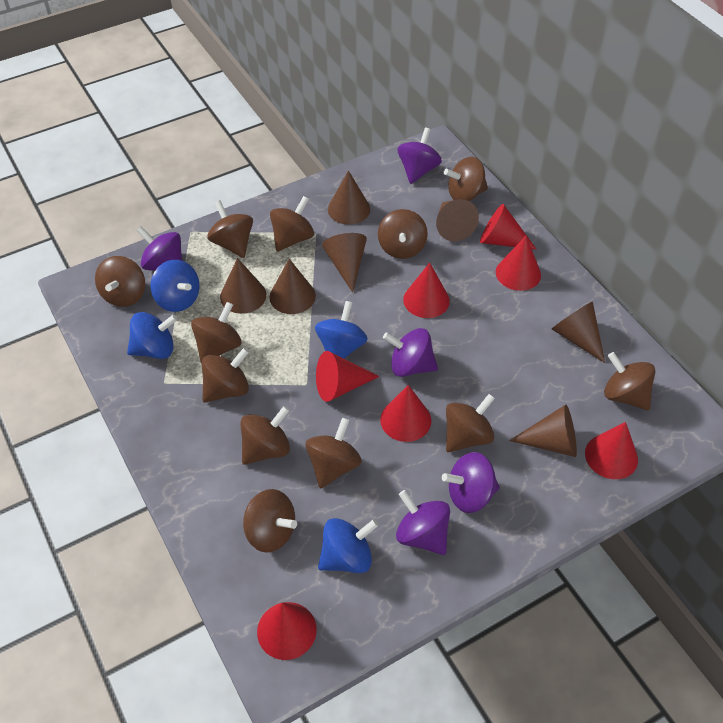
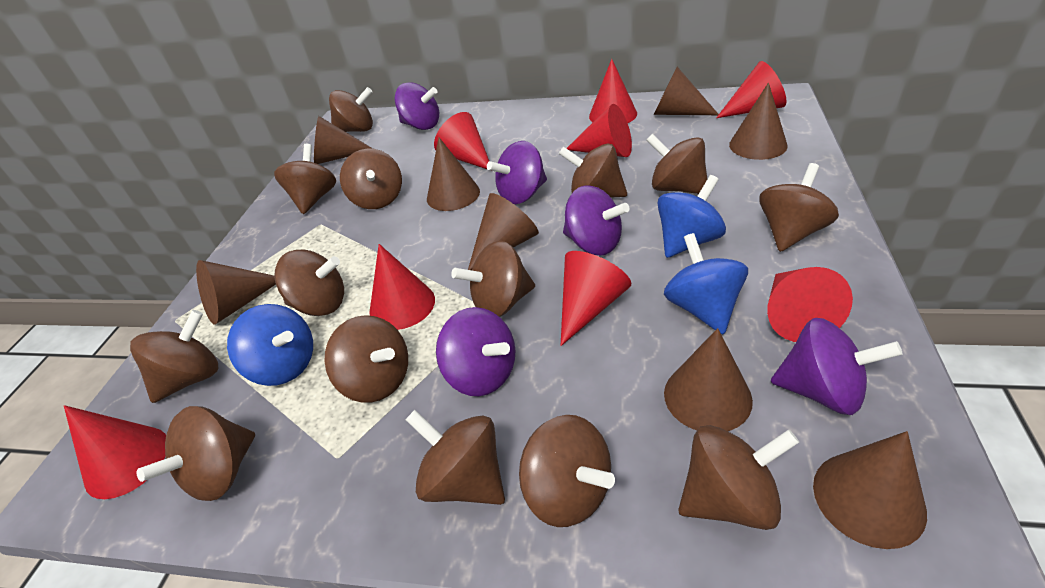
blue spinning top: [127,312,178,359] [151,260,200,312] [315,301,368,358] [318,518,379,573] = 4 -> [227,304,313,386] [657,175,726,258] [664,233,748,335] = 3
brown cone: [220,258,266,314] [269,259,316,314] [322,233,367,293] [328,170,370,225] [436,199,479,241] [509,405,577,457] [552,302,605,363] = 7 -> [196,260,276,325] [314,116,373,164] [427,137,480,211] [468,193,539,270] [654,67,719,115] [664,328,753,431] [729,82,788,160] [813,431,927,549] = 8
brown spinning top: [95,256,145,307] [191,302,242,364] [202,348,249,403] [207,200,253,258] [240,406,290,465] [243,489,297,553] [270,196,314,252] [306,418,362,489] [378,209,428,259] [444,157,488,201] [446,394,495,452] [604,352,655,410] = 12 -> [130,310,218,403] [137,406,255,501] [274,144,336,214] [274,250,344,316] [324,315,408,403] [329,87,373,132] [340,148,402,209] [405,410,505,505] [451,241,535,317] [519,415,615,527] [559,143,627,197] [646,134,707,194] [678,425,799,530] [759,163,839,252] = 14
red cone: [257,602,317,660] [316,351,380,402] [380,385,431,442] [403,262,450,318] [480,204,537,250] [496,236,541,291] [585,422,638,479] = 7 -> [64,405,166,499] [369,244,435,330] [434,112,489,170] [560,251,631,346] [566,104,632,157] [589,59,637,123] [716,61,786,118] [767,267,853,342] = 8

